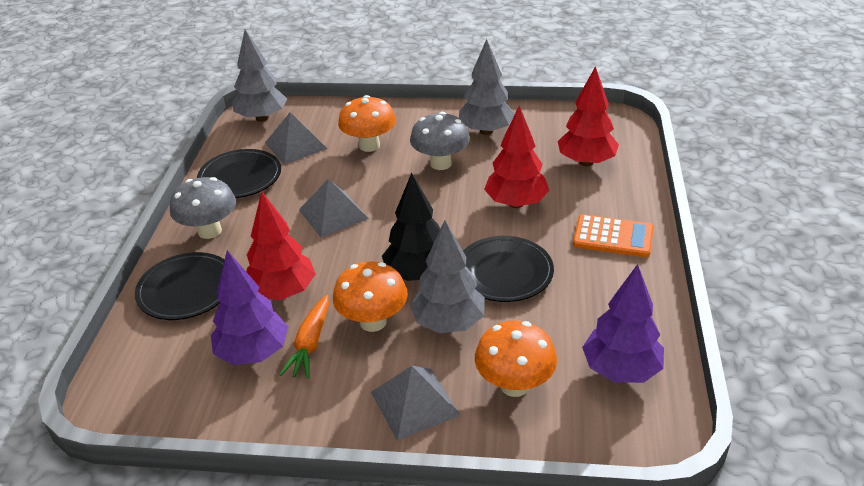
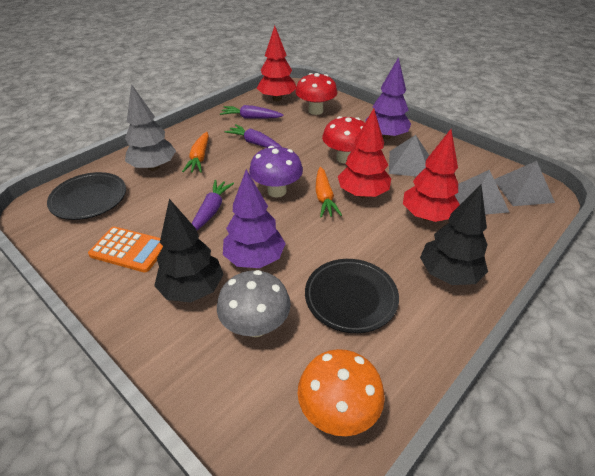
black plate: [135,252,225,320] [197,149,281,198] [463,236,554,302] = 3 -> [47,172,126,220] [305,259,399,333] = 2
black tree: [382,173,440,281] = 1 -> [154,199,224,302] [420,185,488,285] = 2
grey mushroom: [170,177,236,239] [410,112,470,170] = 2 -> [217,270,291,337] = 1
grey tree: [233,29,287,122] [410,220,485,333] [459,39,515,135] = 3 -> [125,84,176,171] = 1
orange carrot: [279,295,329,379] = 1 -> [182,132,209,173] [315,167,342,218] = 2
orange mushroom: [333,261,408,332] [338,95,396,152] [475,320,557,397] = 3 -> [298,349,385,436] = 1
purple carrot: none = 0 -> [192,180,234,230] [220,105,284,119] [224,124,281,148] = 3
purple mushroom: none = 0 -> [249,146,303,197] = 1
red mushroom: none = 0 -> [295,73,337,115] [322,116,365,164] = 2

